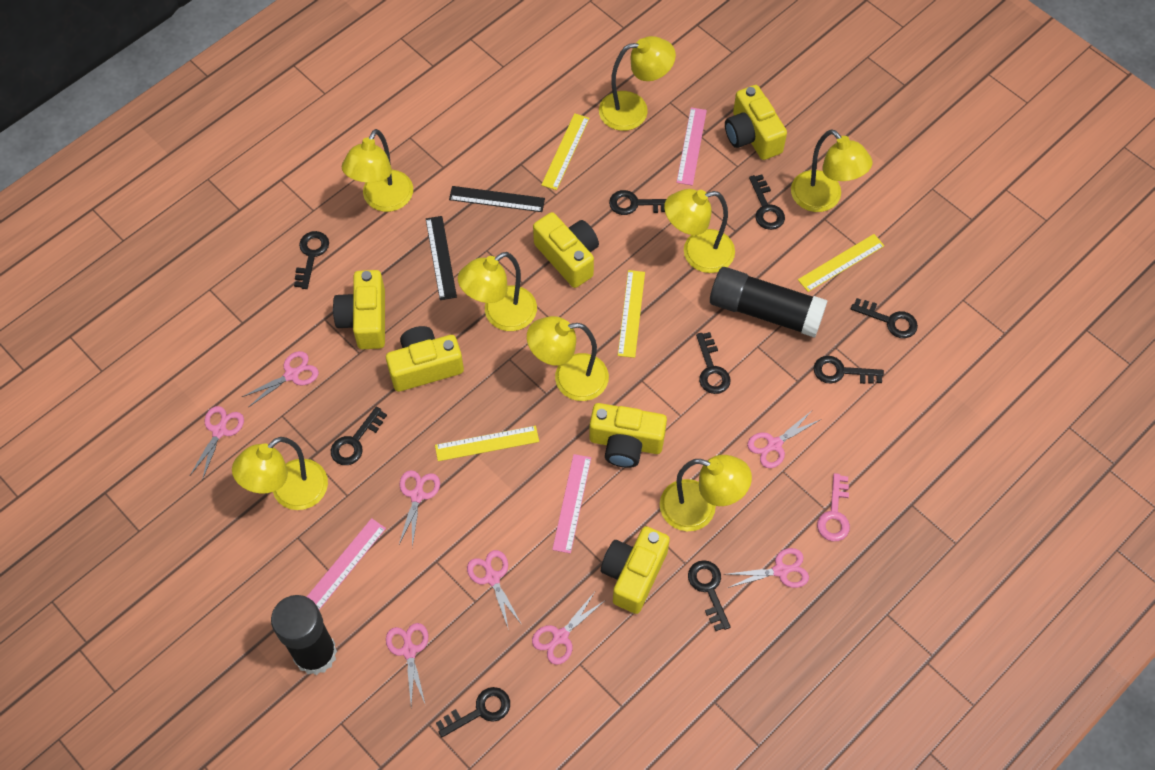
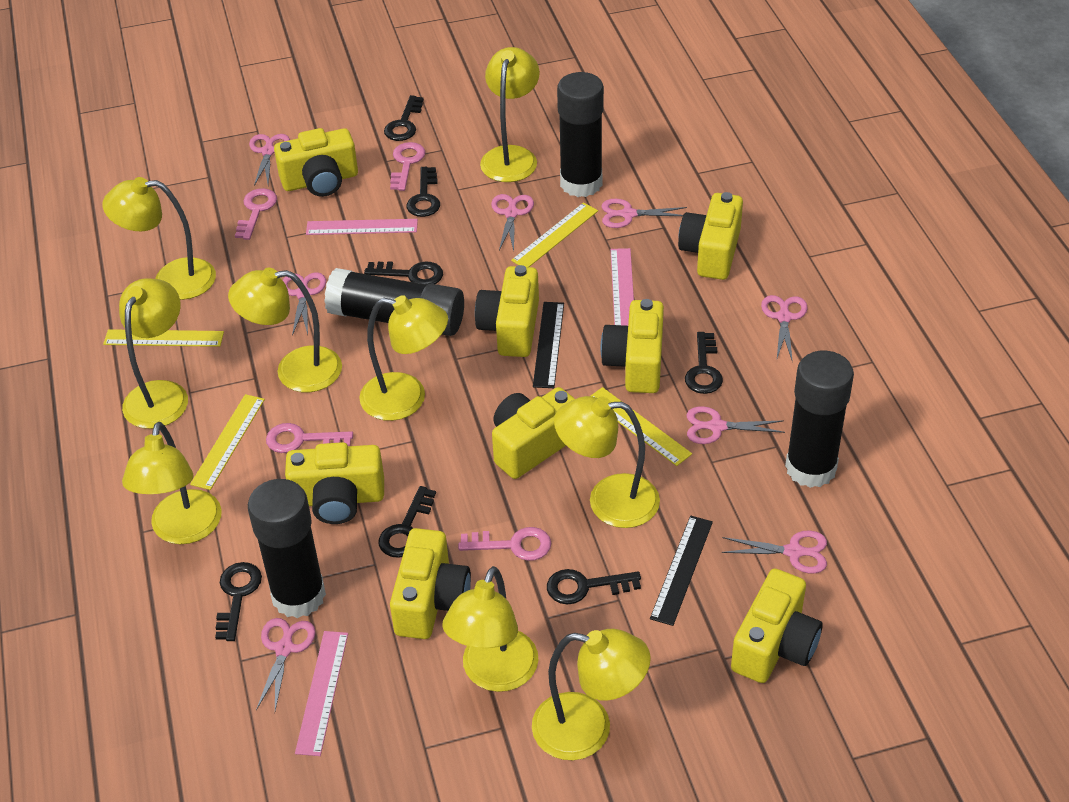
black glue stick: [271,595,337,675] [710,267,828,338] = 2 -> [248,479,326,618] [324,268,464,336] [557,72,604,197] [785,351,854,488] = 4
black key: [294,231,329,289] [331,407,387,465] [436,687,510,738] [609,190,666,215] [688,560,731,631] [696,332,730,394] [749,174,785,230] [813,356,884,384] [851,298,918,338] = 9 -> [215,562,262,641] [364,261,443,285] [379,486,436,558] [384,95,424,141] [407,167,440,217] [547,569,641,604] [685,332,723,394] = 7
pink key: [817,473,850,541] = 1 -> [235,188,277,240] [266,423,353,453] [390,142,425,191] [458,527,551,561] = 4
yellow camera: [333,270,385,349] [386,326,464,392] [533,212,599,288] [589,403,667,468] [601,526,670,614] [725,85,787,160] = 6 -> [274,128,358,197] [285,442,384,524] [390,528,471,639] [475,265,539,357] [492,387,575,479] [600,299,664,393] [678,192,743,280] [731,569,823,683] = 8
yellow lamp: [232,437,328,510] [342,129,413,212] [458,252,537,331] [527,316,609,401] [599,36,676,131] [660,455,752,531] [664,189,735,273] [791,129,873,212] = 8 -> [102,177,216,300] [119,278,188,429] [122,422,222,544] [228,268,342,392] [359,295,448,421] [442,566,538,692] [480,47,540,182] [532,629,651,760] [554,396,660,528] = 9

